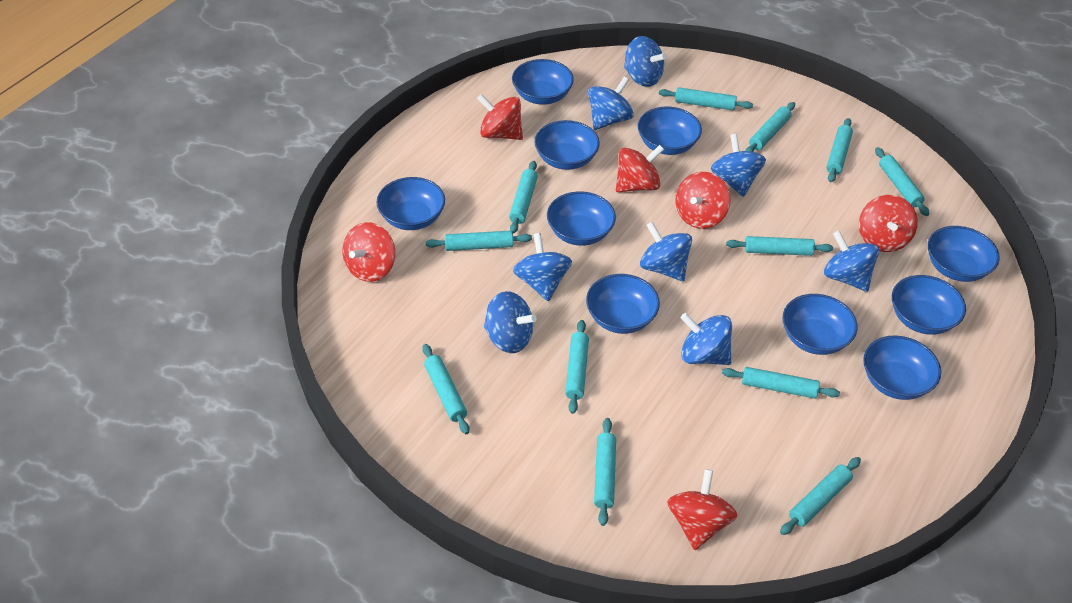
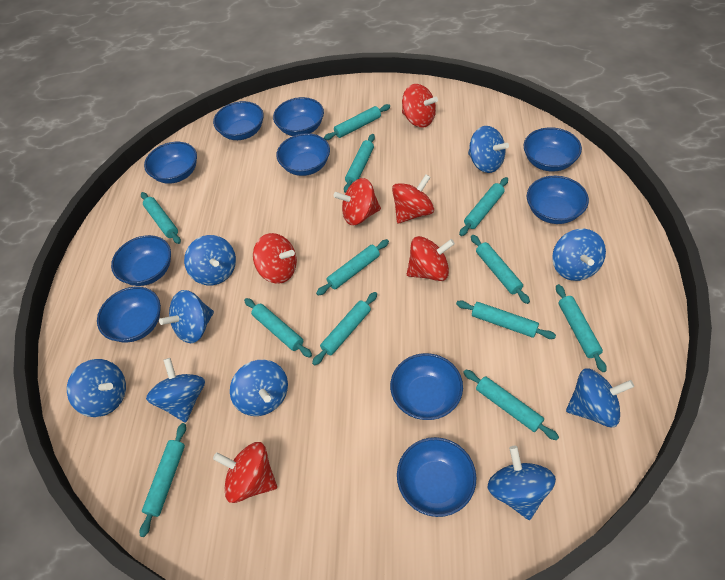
blue spinning top: [484,291,537,353] [513,233,572,301] [588,77,634,130] [624,36,667,87] [640,222,692,281] [681,313,732,365] [711,134,766,197] [824,231,879,292] = 8 -> [67,359,126,417] [146,358,205,423] [159,290,214,343] [184,235,236,285] [230,360,288,416] [468,126,509,173] [487,446,556,520] [552,229,606,281] [566,368,634,427] = 9

